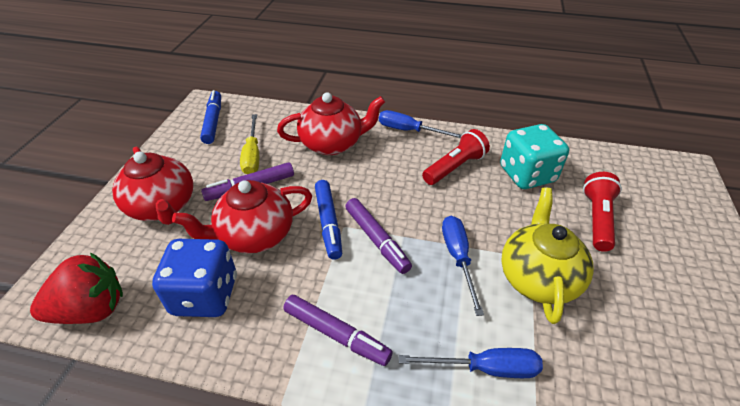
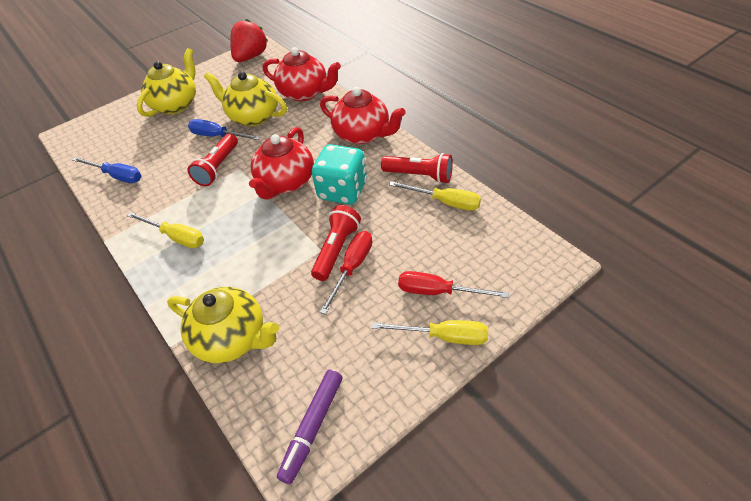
blue dice: [152,239,237,317] = 1 -> none = 0
blue marker: [200,90,221,144] [315,180,342,260] = 2 -> none = 0
blue screwdriver: [379,110,462,138] [399,348,543,378] [442,216,484,316] = 3 -> [72,157,141,183] [188,119,261,140] = 2
purple marker: [201,162,294,201] [283,295,393,366] [345,198,412,274] = 3 -> [277,370,343,484] = 1
red flashlight: [422,129,490,185] [583,172,622,252] = 2 -> [188,133,238,186] [311,205,361,281] [381,153,453,184] = 3
red screwdriver: none = 0 -> [320,231,372,314] [398,271,509,298] = 2
yellow screwdriver: [240,114,259,174] = 1 -> [127,212,204,248] [372,320,488,345] [389,181,481,211] = 3
yellow teapot: [501,187,594,324] = 1 -> [137,48,196,117] [167,287,279,363] [204,71,287,126] = 3

